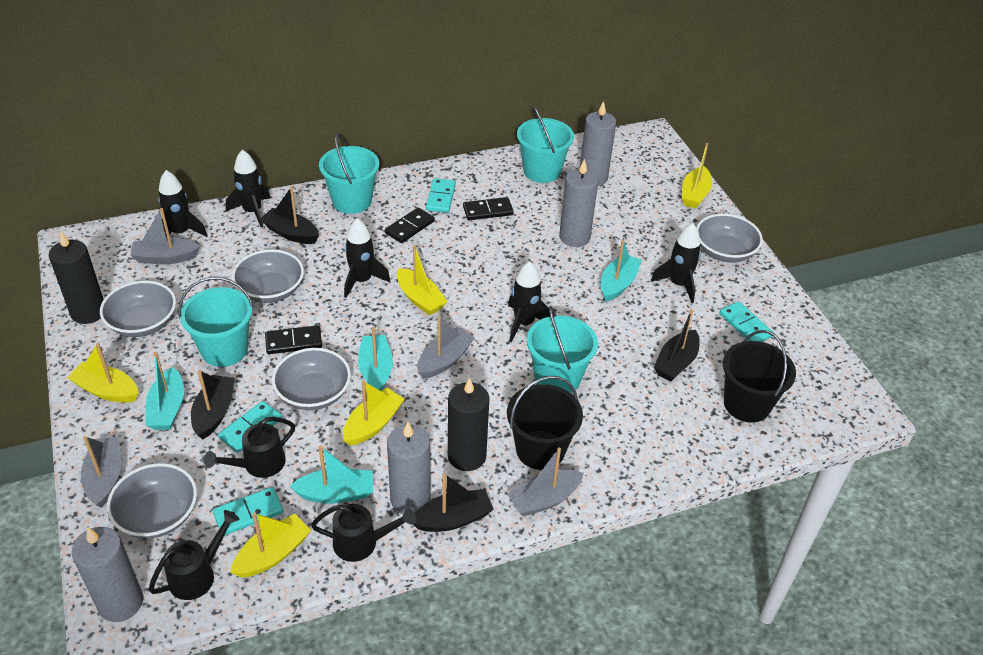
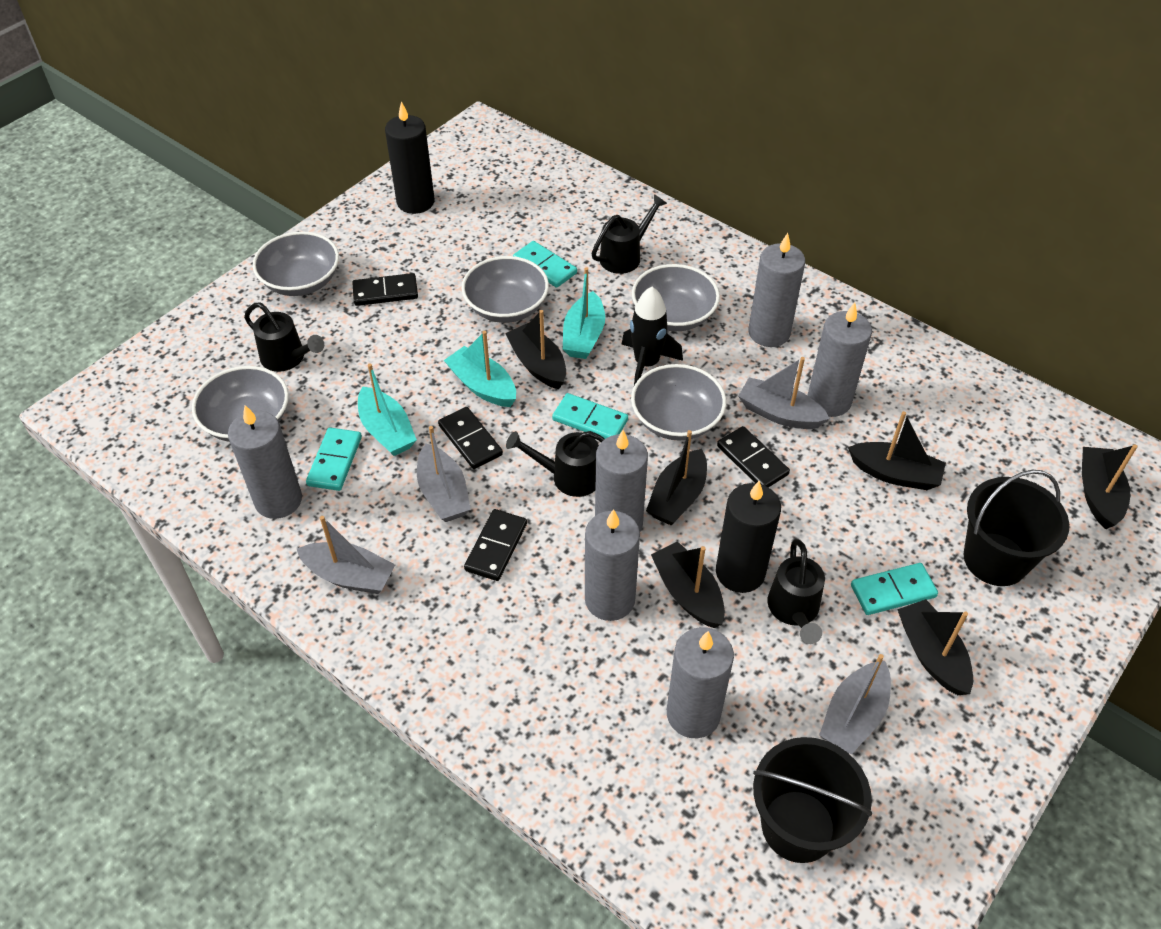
black boat: [191,370,235,439] [260,187,319,244] [414,473,494,532] [654,309,700,381] = 4 -> [505,310,566,389] [646,430,707,525] [651,541,725,628] [848,411,946,490] [897,599,973,695] [1082,444,1137,529] = 6
black domino: [265,325,322,354] [385,208,435,243] [463,197,514,220] = 3 -> [352,273,418,306] [438,407,503,469] [464,509,527,581] [717,426,790,488] = 4
black rocket: [158,170,208,237] [226,150,271,227] [344,218,390,298] [508,261,550,342] [651,223,701,303] = 5 -> [622,287,683,385] = 1
black watering can: [149,510,239,600] [204,417,295,478] [311,504,416,562] = 3 -> [244,302,324,372] [506,431,605,497] [591,194,667,274] [767,539,825,644] = 4
grey candle: [72,527,143,622] [387,422,431,514] [559,159,599,247] [580,101,616,186] = 4 -> [228,405,302,519] [585,509,640,621] [595,430,648,532] [667,627,734,738] [748,233,805,347] [808,303,872,417] = 6
turquoise boat: [145,351,184,430] [290,445,373,504] [358,327,393,391] [601,240,642,302] = 4 -> [358,363,417,456] [444,331,516,407] [563,267,605,359] = 3
turquoise bucket: [178,277,254,367] [319,134,379,214] [517,106,574,183] [527,306,598,393] = 4 -> none = 0
yellow boat: [67,343,139,402] [231,512,311,577] [343,380,405,446] [397,245,448,316] [682,143,712,208] = 5 -> none = 0

